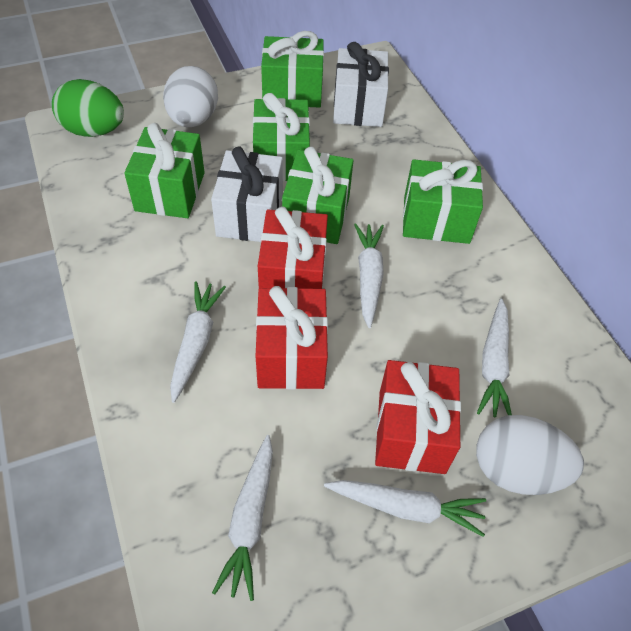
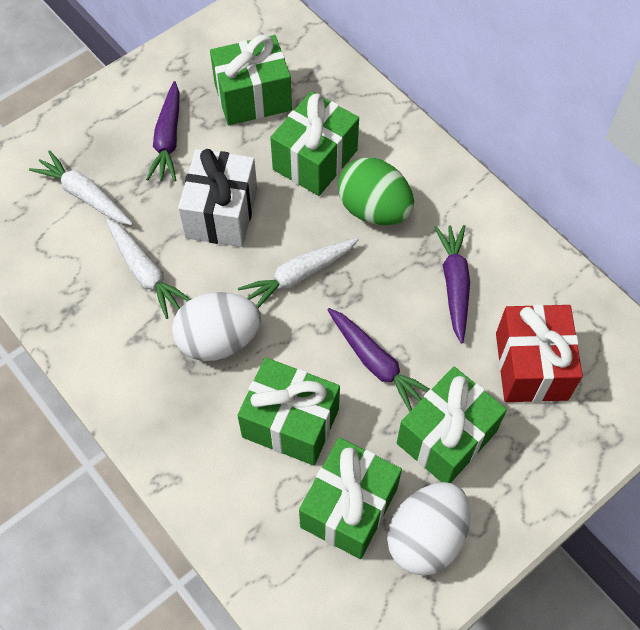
purple carrot: none = 0 -> [146,81,180,181] [327,308,430,412] [435,225,470,344] = 3
red gift: [256,286,328,389] [258,206,328,289] [375,360,461,474] = 3 -> [496,304,583,402] = 1
white carrot: [170,281,226,403] [212,435,273,601] [324,480,486,537] [354,223,384,328] [477,299,512,417] = 5 -> [29,150,133,225] [106,219,191,319] [238,238,359,308] = 3
white gift: [211,146,283,242] [333,42,389,127] = 2 -> [178,149,257,247] = 1

